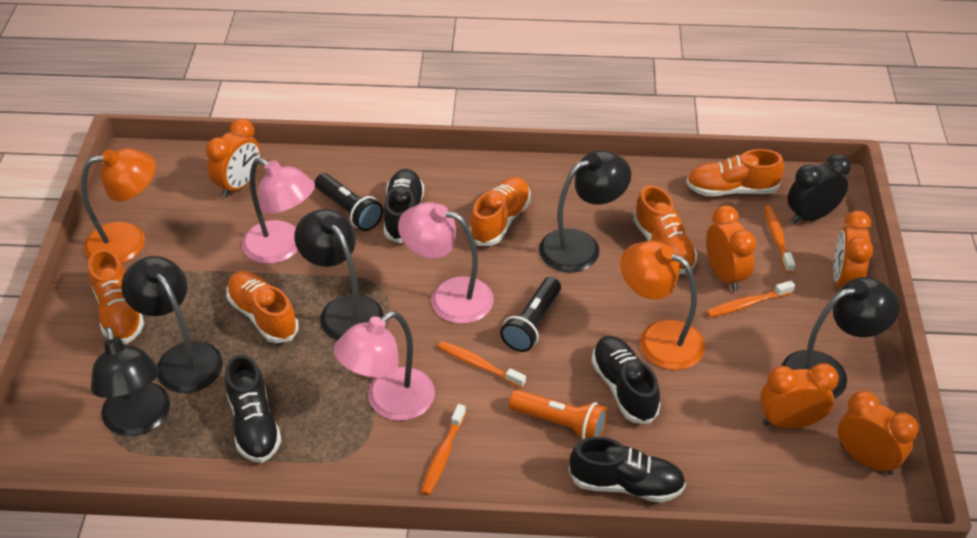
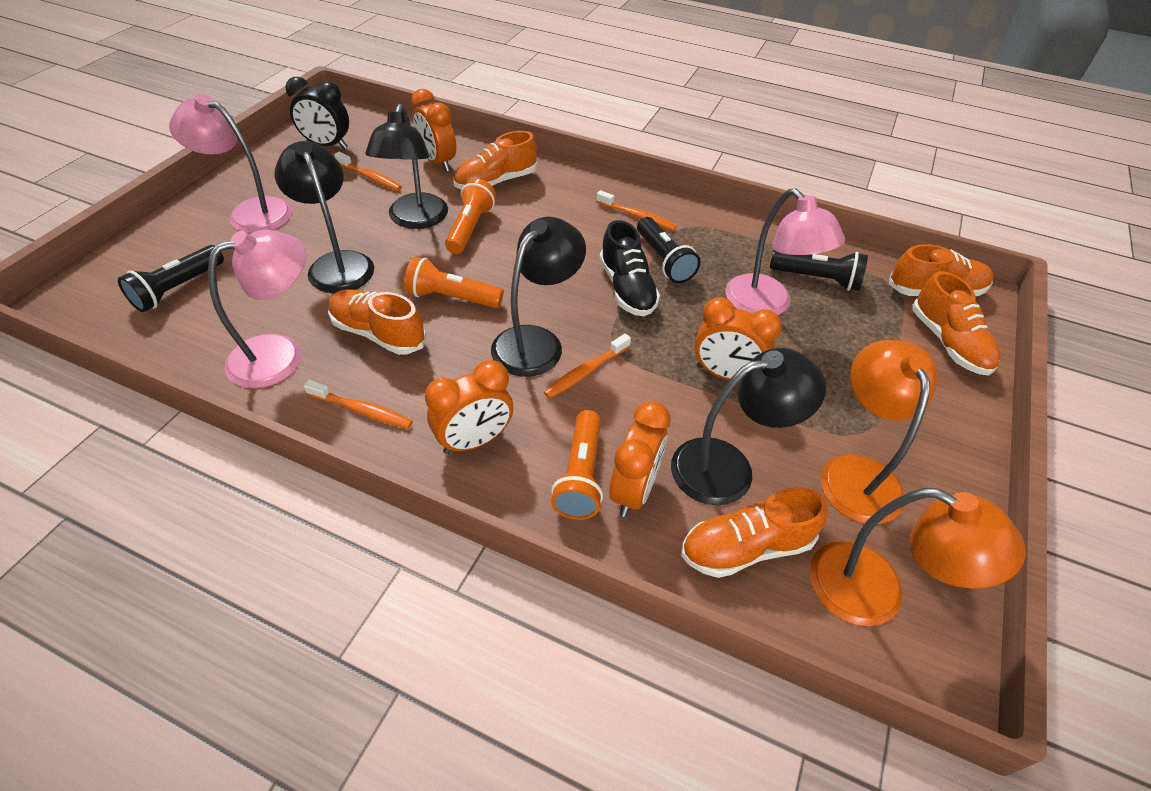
black flashlight: [315,173,383,231] [500,277,561,352] = 2 -> [118,245,224,312] [637,217,700,283] [770,250,868,291] = 3
black lamp: [91,327,170,436] [121,256,223,393] [294,209,384,341] [539,150,631,273] [781,277,900,399] = 5 -> [275,141,374,293] [365,104,448,229] [491,217,586,377] [671,348,826,505] = 4
black shoe: [225,354,282,463] [384,169,424,244] [568,437,686,503] [591,336,660,424] = 4 -> [599,220,660,316] = 1
orange clock: [206,118,261,198] [706,205,757,292] [760,363,839,429] [834,211,873,288] [838,391,919,475] = 5 -> [411,89,456,171] [425,360,513,454] [609,401,670,517] [694,297,782,380] = 4
orange flashlight: [509,390,607,440] = 1 -> [404,257,504,308] [445,178,496,254] [551,410,603,520] = 3

